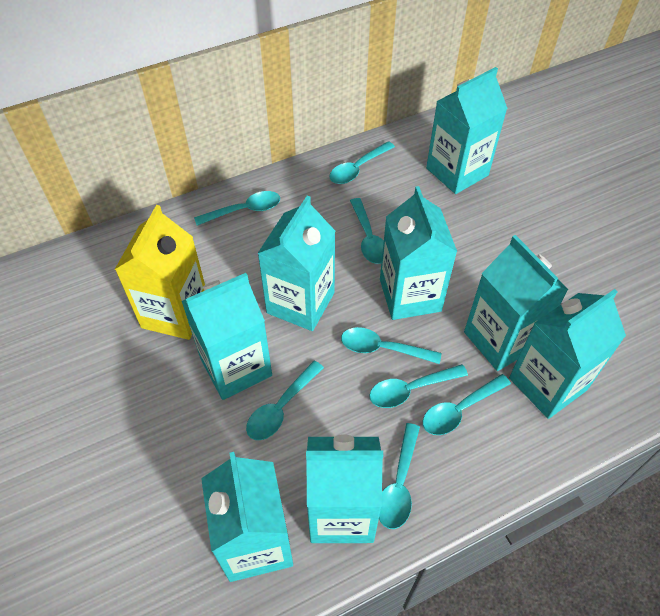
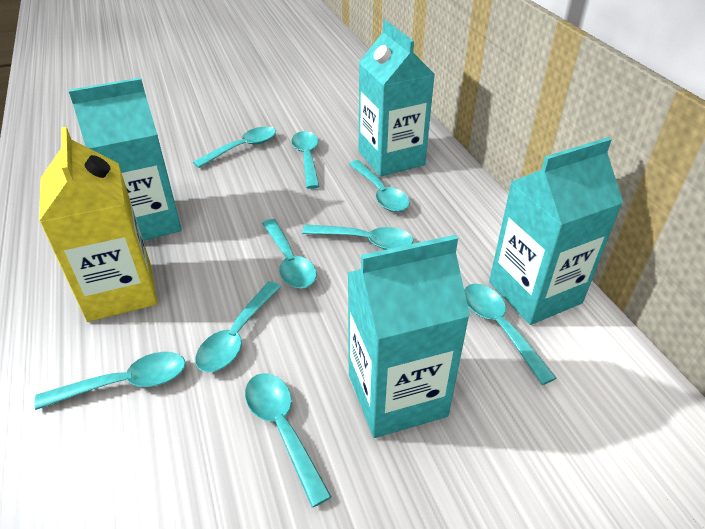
turquoise carton: [181,273,272,400] [201,452,293,582] [257,195,336,331] [306,435,383,543] [380,186,457,320] [426,67,508,194] [464,235,568,371] [509,289,626,419] = 8 -> [68,78,182,241] [347,235,470,438] [359,21,435,177] [489,137,623,325] = 4
turquoise spoon: [194,191,280,225] [246,361,324,440] [329,141,395,184] [341,327,441,364] [350,198,384,264] [369,364,468,408] [379,423,420,529] [423,374,511,435] = 8 -> [34,352,186,410] [193,127,276,168] [195,281,281,373] [245,373,332,507] [262,219,316,288] [291,131,320,189] [302,224,414,250] [349,160,410,212] [464,284,556,385] = 9

